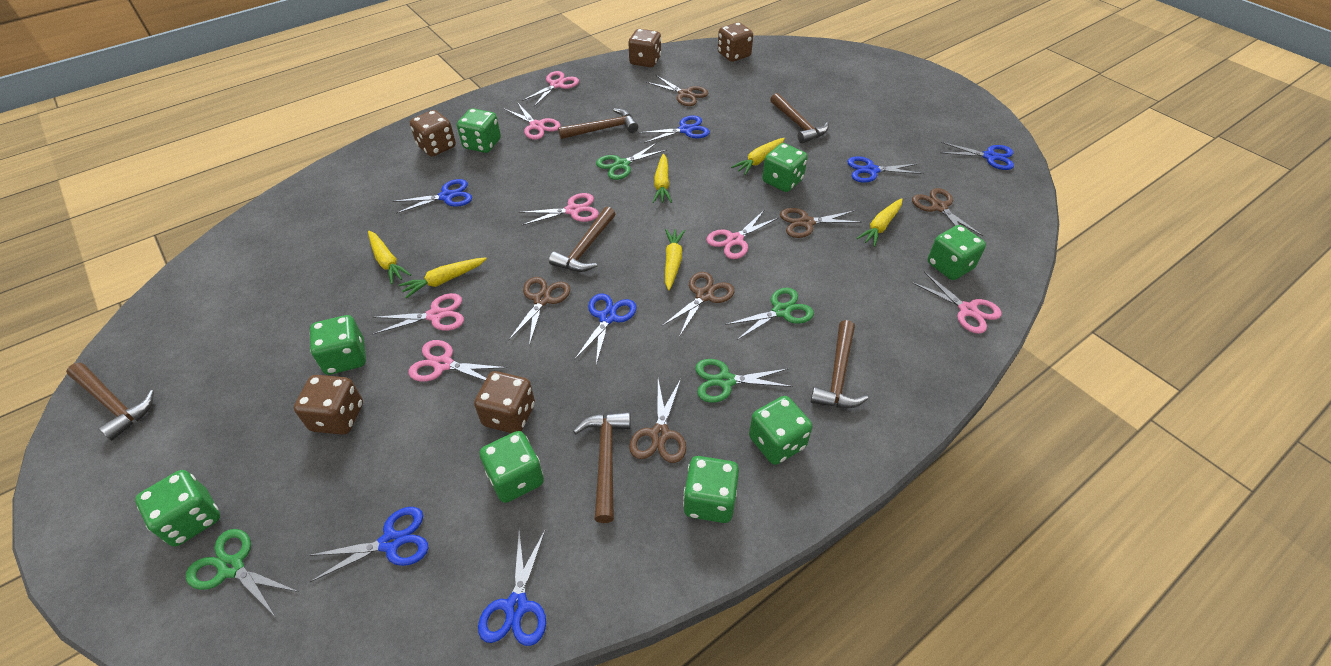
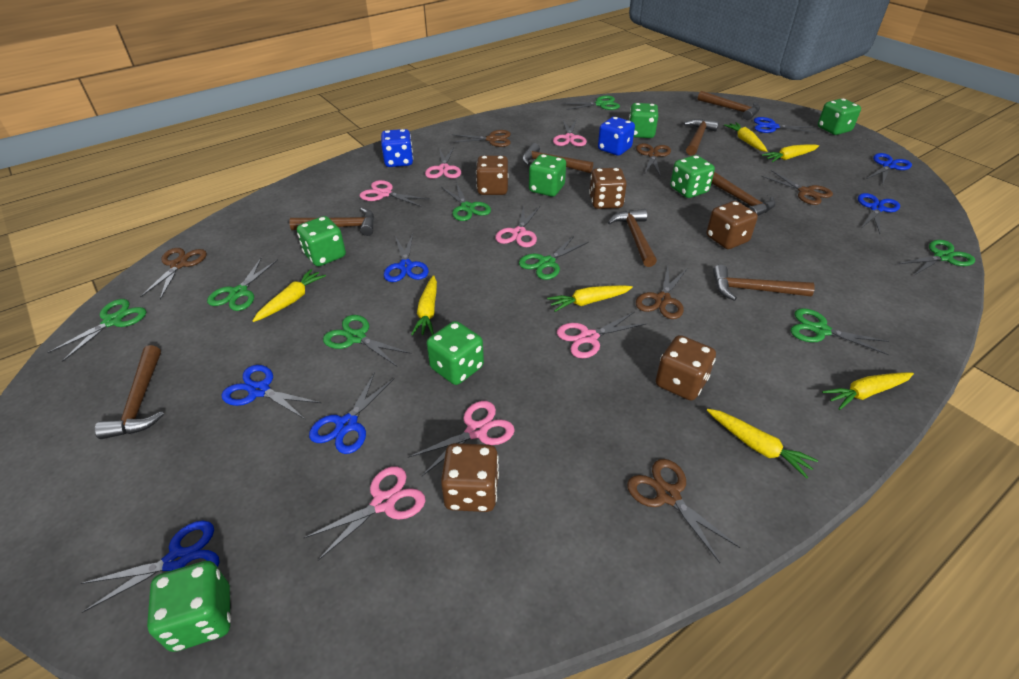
blue dice: none = 0 -> [381,129,413,167] [598,117,635,156] = 2
brown hammer: [66,363,154,440] [549,207,615,272] [558,108,638,139] [573,412,631,523] [770,93,829,144] [810,320,869,408] = 6 -> [95,345,164,439] [289,208,375,236] [522,143,593,173] [608,209,657,267] [683,119,719,156] [698,91,760,120] [711,172,776,216] [713,265,815,301] = 8
green dice: [135,470,220,547] [310,315,366,375] [457,108,501,153] [479,431,544,503] [683,456,739,523] [749,396,812,465] [762,143,808,192] [928,225,986,280] = 8 -> [147,561,231,652] [297,216,346,266] [427,321,484,385] [529,154,566,197] [629,103,658,138] [670,155,715,198] [818,98,861,135] = 7
green scissors: [186,529,299,617] [596,143,667,180] [695,359,793,403] [725,288,814,340] = 4 -> [47,299,146,362] [207,257,278,311] [323,315,412,366] [441,183,491,221] [519,236,589,280] [563,96,620,110] [791,308,889,355] [898,240,975,276] = 8
yellow carrot: [368,231,411,284] [399,257,487,299] [653,154,672,203] [665,229,685,290] [731,138,785,175] [857,198,902,247] = 6 -> [253,269,326,322] [411,275,437,335] [547,285,633,312] [707,409,818,479] [724,122,767,152] [762,144,819,162] [822,372,914,410] = 7

